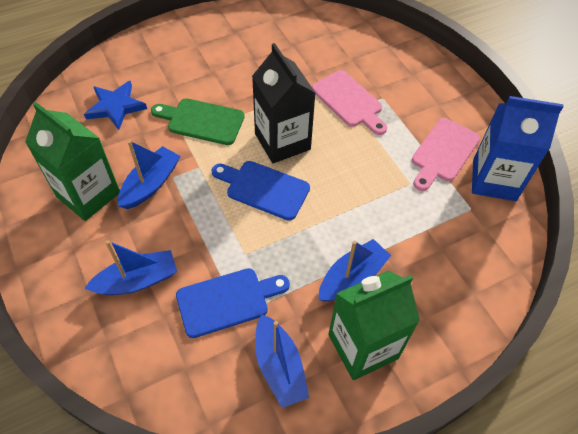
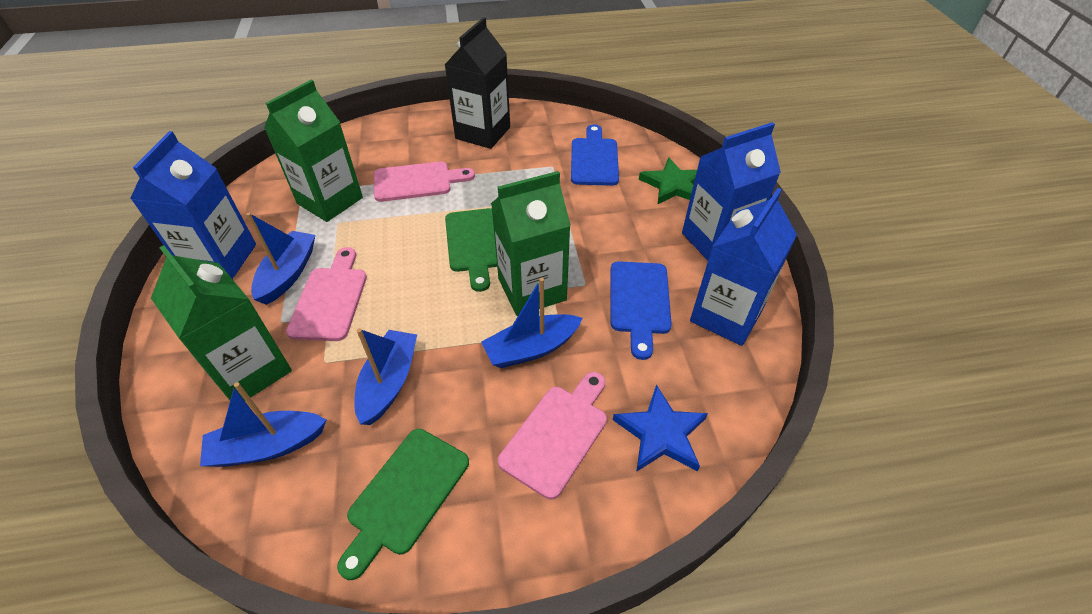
blue carton: [472,96,564,201] = 1 -> [130,131,256,279] [682,122,781,261] [690,188,797,346] = 3
green carton: [25,102,120,221] [328,271,420,380] = 2 -> [151,245,292,401] [264,80,363,222] [491,171,571,316] = 3
green cutting board: [151,98,245,145] = 1 -> [337,429,469,580] [445,208,497,292] = 2
green star: none = 0 -> [639,157,697,204] = 1
pink cutting board: [312,70,387,135] [412,118,480,191] = 2 -> [286,247,367,341] [374,162,475,202] [498,372,607,499] = 3

